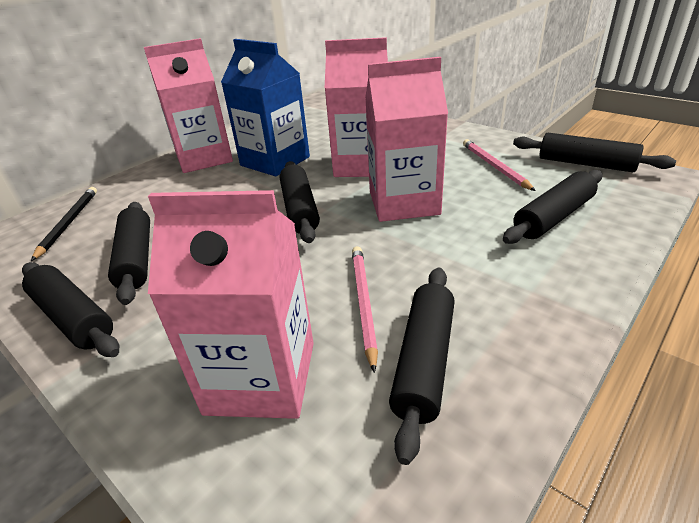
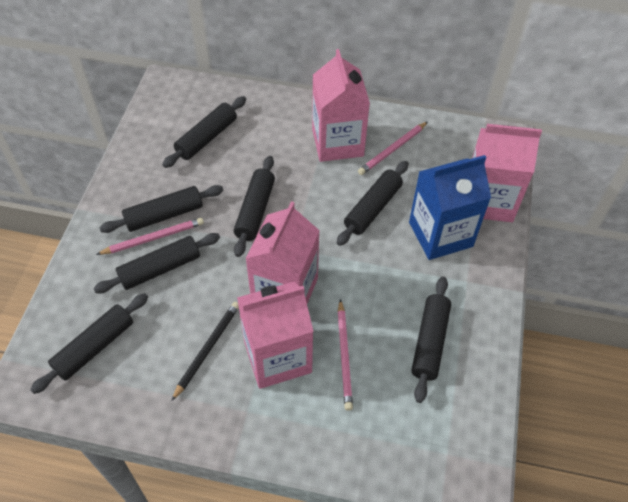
black rolling pin: [22,262,120,357] [108,202,150,305] [280,161,320,243] [389,267,455,465] [503,170,603,244] [513,133,676,172] = 6 -> [30,293,148,394] [93,233,220,293] [99,185,223,233] [162,96,246,168] [234,156,275,257] [337,161,408,246] [411,277,451,403] = 7
pink pencil: [352,246,378,373] [463,139,536,191] = 2 -> [96,218,204,255] [338,299,353,411] [358,122,428,175] = 3

